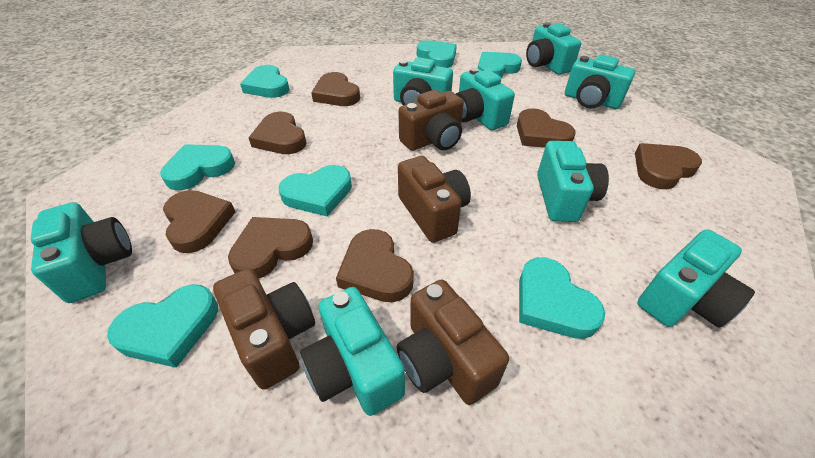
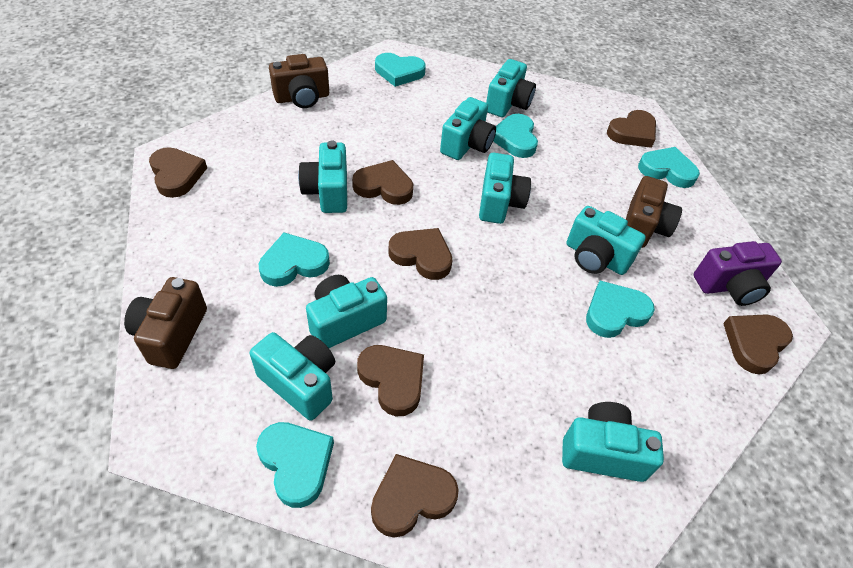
brown camera: [213,268,315,390] [397,280,509,405] [398,90,464,151] [398,156,471,243] = 4 -> [124,277,207,369] [269,54,329,108] [626,176,682,248] = 3
purple camera: none = 0 -> [694,241,782,306] = 1
turquoise heart: [107,284,218,368] [160,144,235,190] [240,65,290,98] [279,165,352,216] [417,40,457,68] [478,52,522,78] [519,257,605,339] = 7 -> [256,422,334,508] [259,233,330,287] [375,53,426,87] [493,114,538,158] [586,281,655,338] [638,147,700,188] = 6

